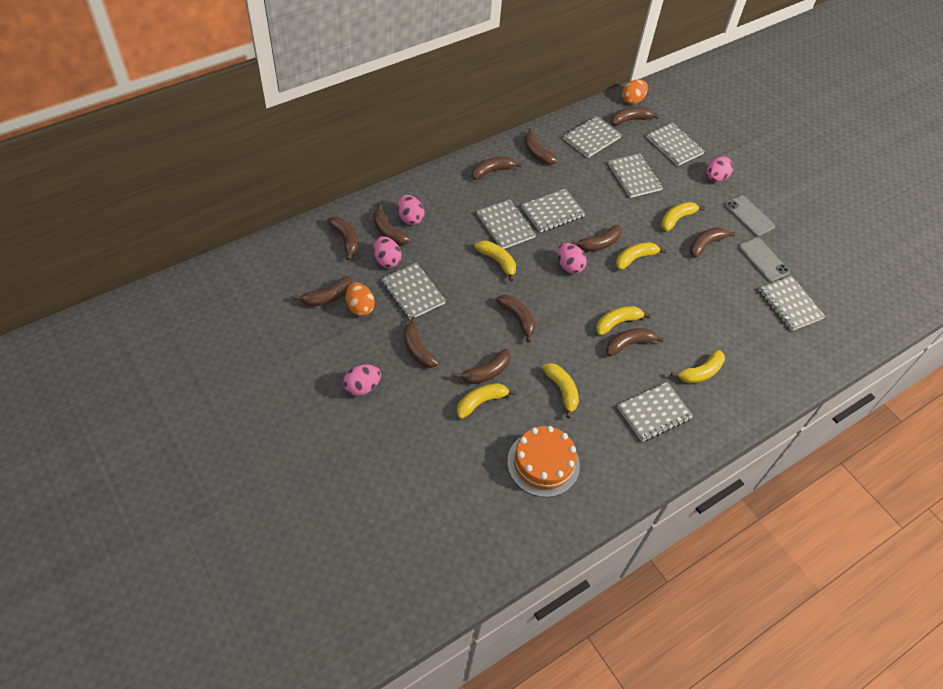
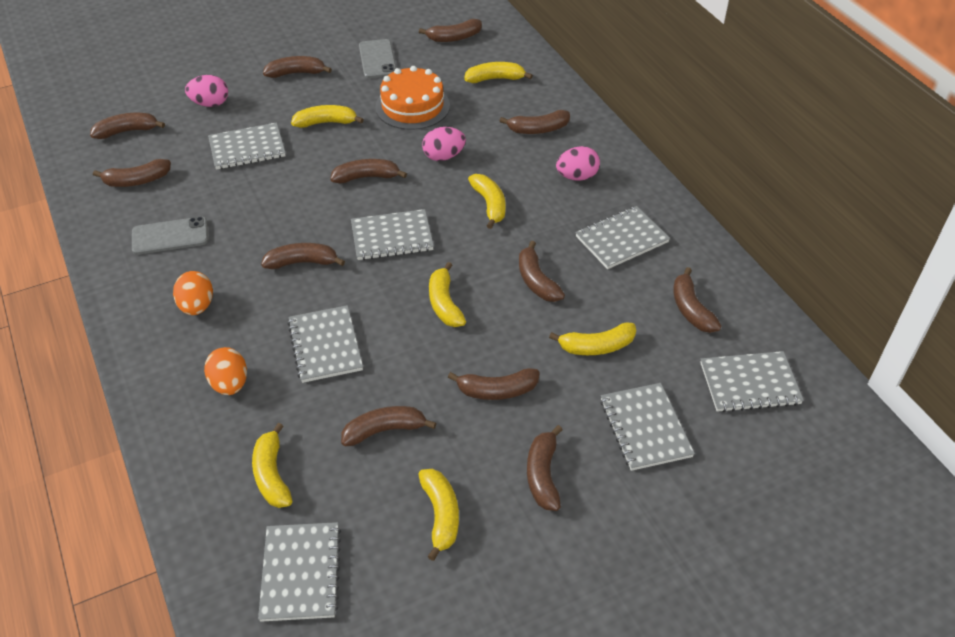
grey notebook: [381,262,446,320] [477,199,536,249] [521,189,585,232] [563,116,622,158] [608,153,663,198] [617,382,693,442] [646,122,705,166] [759,276,826,331] = 8 -> [208,123,286,170] [258,522,341,622] [288,305,363,383] [351,209,434,260] [576,206,670,269] [601,383,695,471] [700,351,804,412] = 7
pink egg: [343,364,381,396] [373,236,401,268] [397,195,425,225] [557,243,587,274] [706,156,733,182] = 5 -> [185,75,228,107] [422,127,466,161] [556,146,600,181] = 3

